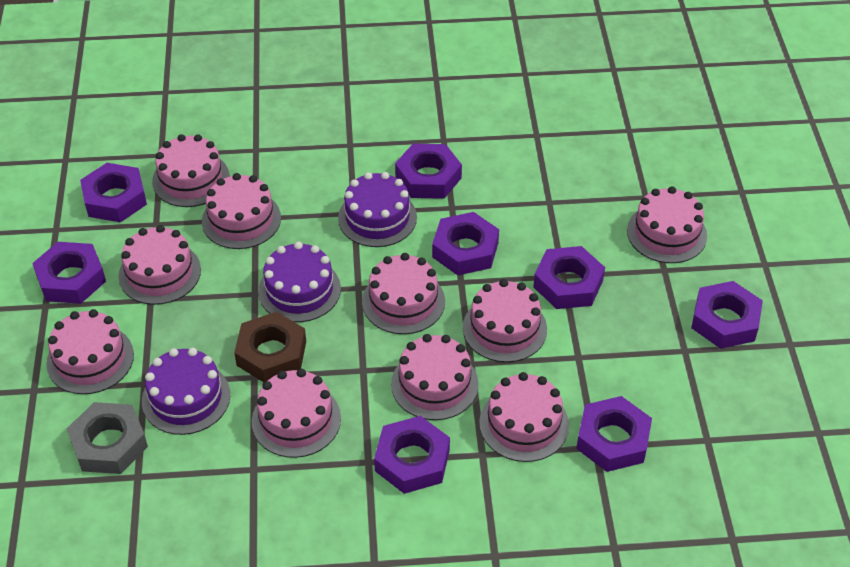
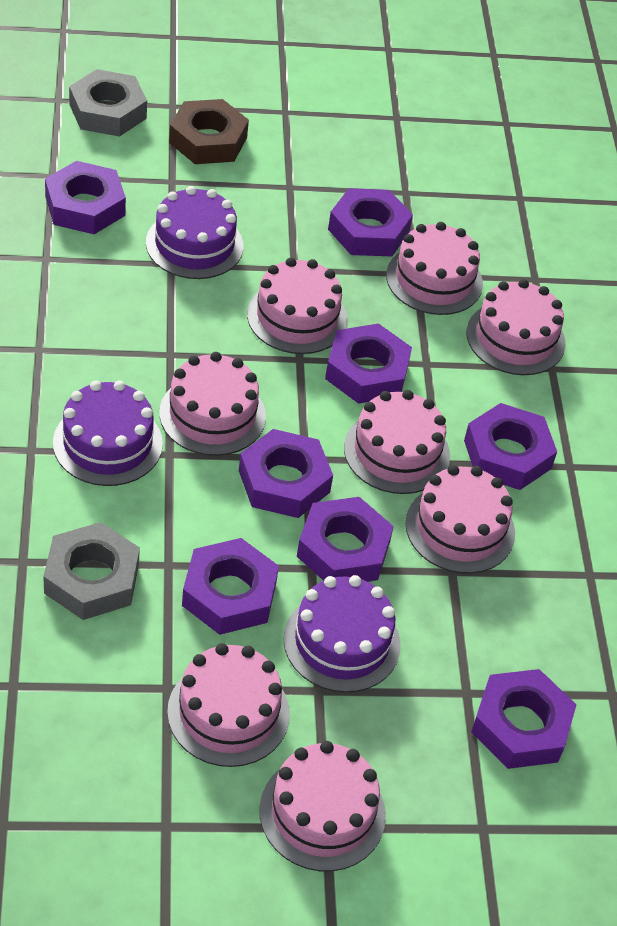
grey nut: [67,402,148,474] = 1 -> [43,522,140,620] [69,69,147,137] = 2
pink cake: [46,309,134,394] [118,225,201,305] [152,134,230,207] [202,173,281,249] [252,369,341,458] [362,253,445,334] [391,334,479,420] [463,279,547,362] [479,372,569,462] [627,186,707,263] = 10 -> [159,352,266,456] [167,643,290,767] [247,258,347,354] [259,741,386,871] [344,390,450,494] [386,222,483,315] [405,465,515,574] [466,279,566,375] = 8

